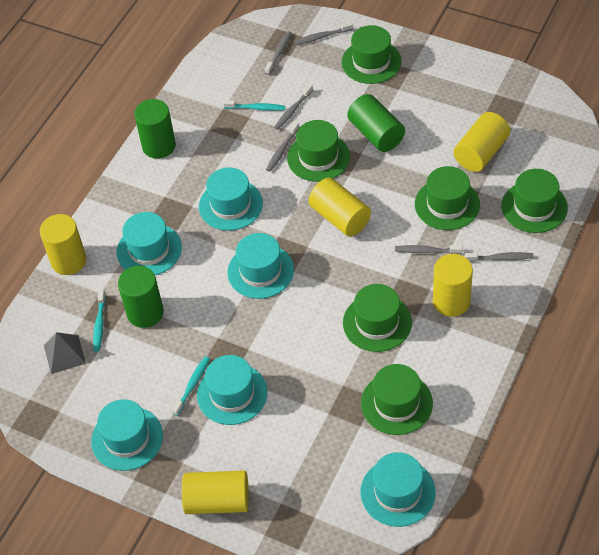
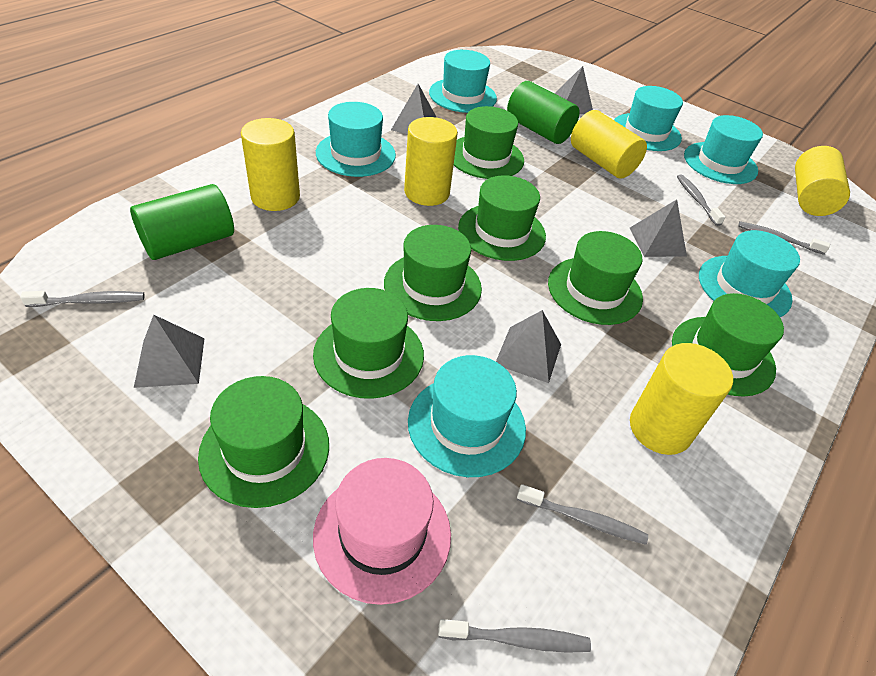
green cylinder: [118,266,164,328] [134,99,176,159] [347,94,405,152] = 3 -> [130,184,234,260] [507,81,579,144] = 2
green hat: [287,120,350,182] [342,25,402,84] [343,284,412,352] [361,364,433,435] [415,166,480,230] [502,169,568,233] = 6 -> [198,376,329,508] [313,288,424,399] [384,225,482,321] [454,106,524,179] [458,175,546,261] [548,231,643,325] [672,293,784,397] = 7
grey pyramid: [44,332,86,374] = 1 -> [134,315,205,388] [391,84,437,134] [496,310,561,383] [554,66,593,114] [630,199,687,257] = 5
grey toothbrush: [265,31,292,75] [266,122,299,172] [274,84,313,130] [295,22,353,45] [395,245,463,254] [465,252,533,262] = 6 -> [20,291,145,307] [438,619,591,653] [517,484,648,545] [677,174,725,226] [738,221,830,255] = 5
pink hat: none = 0 -> [313,458,451,605] = 1
turquoise toothbrush: [93,290,106,352] [172,356,210,416] [223,100,285,111] = 3 -> none = 0

